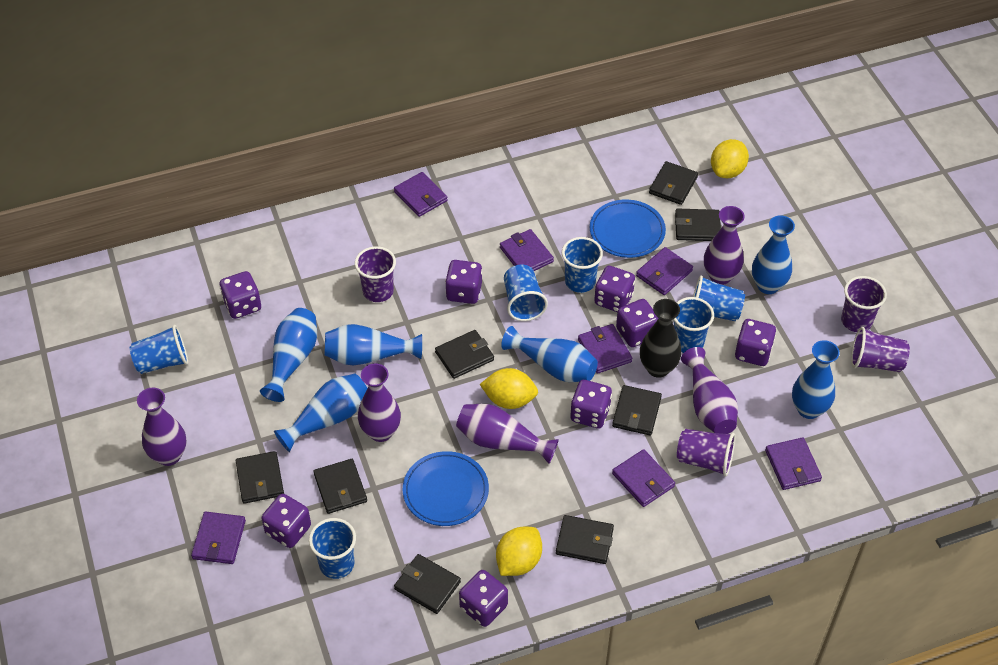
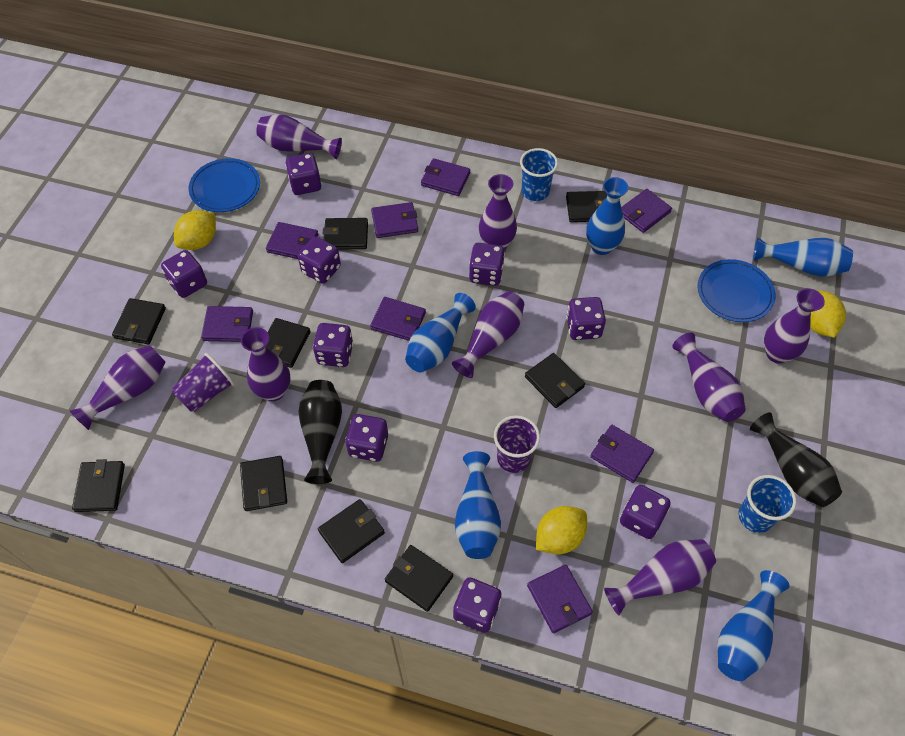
black vase: [640,299,682,378] = 1 -> [298,380,342,484] [750,412,842,507] = 2
black wallet: [236,451,284,504] [314,459,367,514] [394,554,461,614] [435,330,494,379] [556,515,614,564] [612,385,662,435] [649,161,698,205] [675,209,721,241] = 8 -> [72,459,125,512] [112,298,166,344] [240,456,287,511] [266,318,311,368] [318,499,385,563] [323,218,368,249] [385,545,453,612] [525,353,585,408] [566,191,607,222] = 9
blue cup: [130,325,188,374] [309,518,356,579] [504,265,548,321] [562,237,603,293] [673,297,714,353] [693,275,745,321] = 6 -> [520,148,558,201] [738,475,796,533] = 2
blue vase: [260,308,317,402] [274,374,367,452] [325,324,422,366] [501,326,598,382] [752,215,795,294] [792,340,840,419] = 6 -> [405,293,476,372] [455,451,501,559] [586,177,629,255] [717,570,790,681] [753,238,853,277] = 5
purple cup: [355,246,396,302] [677,429,735,476] [841,276,887,332] [851,327,910,372] = 4 -> [172,353,234,412] [494,415,540,473] = 2
purple dice: [220,271,261,319] [261,494,311,548] [445,260,482,304] [459,570,508,627] [570,380,612,428] [594,266,635,312] [616,299,658,347] [735,319,776,366] = 8 -> [161,250,207,298] [285,153,322,195] [298,237,341,284] [313,323,353,367] [345,414,388,462] [453,577,501,633] [469,243,505,286] [566,297,606,340] [620,485,671,539] = 9
purple vase: [137,388,186,466] [358,363,401,442] [456,404,559,464] [681,347,738,434] [704,206,745,285] = 5 -> [70,345,165,430] [241,327,290,401] [256,114,342,159] [452,291,524,378] [479,174,517,249] [604,539,716,615] [672,333,746,422] [764,288,825,364] = 8
purple wallet: [191,511,246,564] [394,172,448,217] [500,229,554,271] [578,324,632,374] [612,449,675,507] [636,247,693,295] [765,437,822,490] = 7 -> [201,306,253,342] [266,222,318,259] [370,297,426,341] [371,202,418,238] [421,158,470,196] [527,565,593,633] [590,425,654,483] [621,189,672,233] = 8

